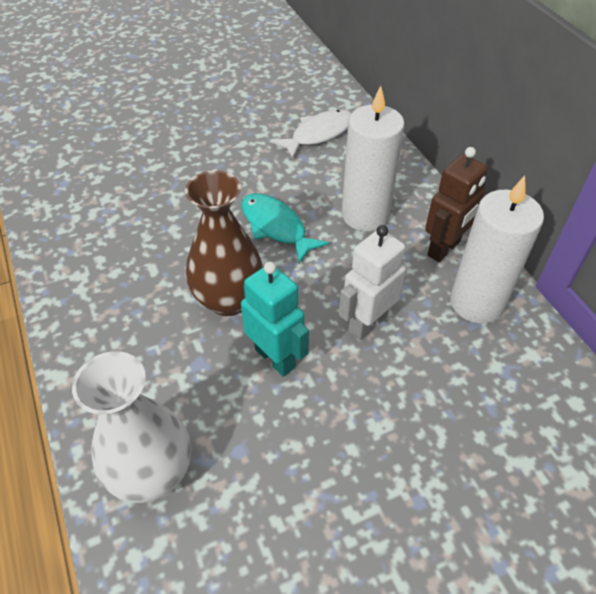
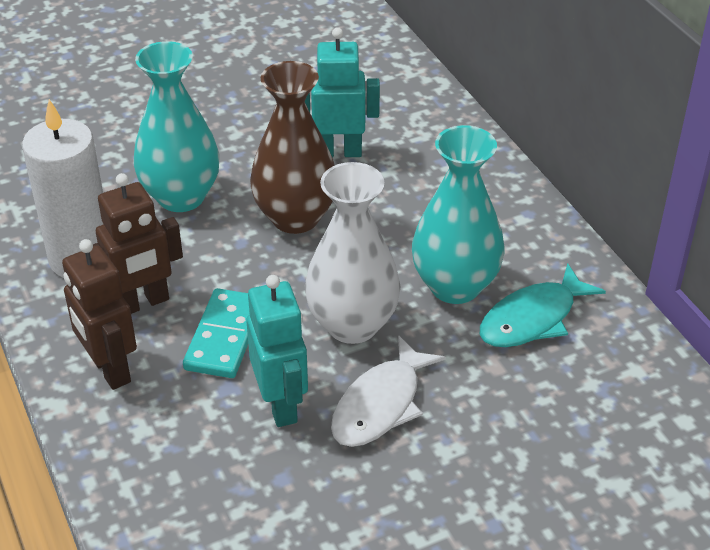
brown robot: [425,147,488,262] = 1 -> [62,239,137,390] [93,173,183,314] = 2
turquoise domino: none = 0 -> [183,288,250,378] = 1
turquoise robot: [241,262,309,377] = 1 -> [246,275,308,427] [305,27,380,157] = 2
turquoise vase: none = 0 -> [133,41,220,212] [412,125,505,304] = 2
white candle: [342,86,405,231] [450,176,544,324] = 2 -> [22,99,103,278] = 1
white robot: [339,225,406,340] = 1 -> none = 0

